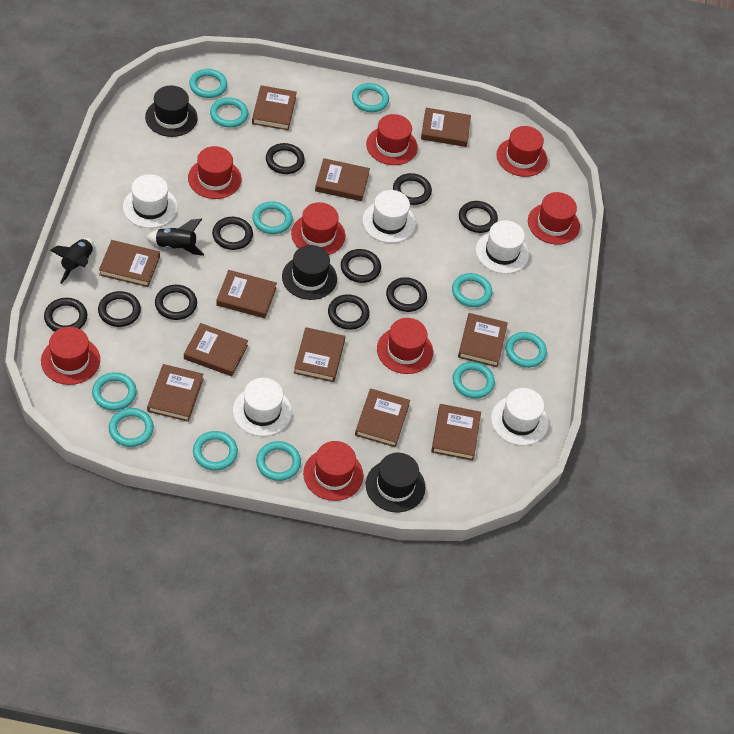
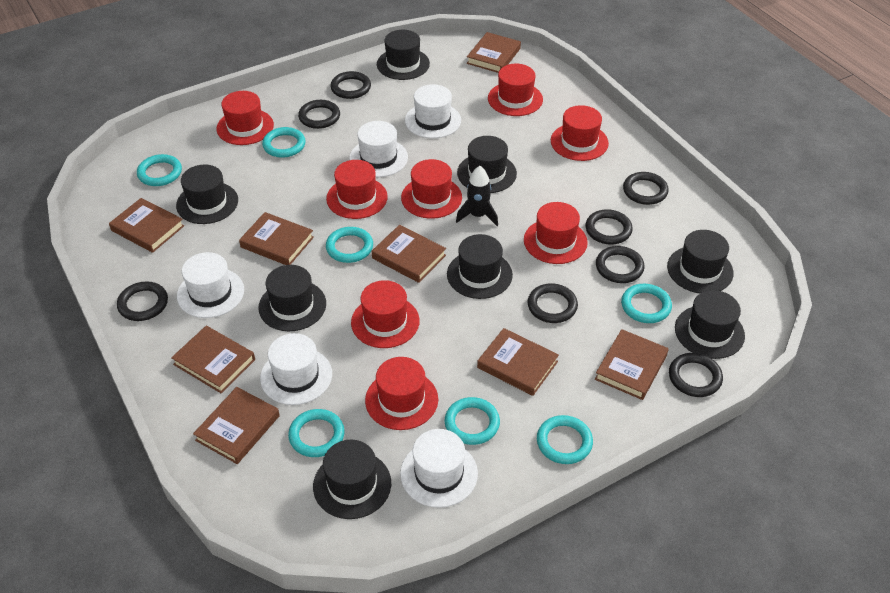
black hat: [145,85,198,137] [282,245,337,300] [366,453,426,512] = 3 -> [176,164,238,224] [258,265,326,331] [313,440,391,519] [377,30,430,80] [447,234,513,299] [457,136,517,193] [667,230,734,293] [675,290,745,359] = 8
black ring: [44,298,87,331] [98,291,141,327] [155,285,197,320] [212,217,253,250] [266,143,305,174] [328,294,370,330] [341,249,381,283] [386,277,427,312] [393,173,432,205] [459,201,498,233] = 10 -> [117,281,168,321] [298,100,340,129] [330,71,371,99] [528,283,578,323] [585,209,633,245] [596,246,644,283] [623,172,669,205] [669,353,723,397] = 8
black rocket: [50,238,94,284] [146,219,204,256] = 2 -> [456,166,498,226] = 1
brown book: [99,240,160,287] [147,364,203,422] [184,323,248,376] [216,270,277,318] [252,85,297,130] [294,327,345,382] [315,158,370,201] [355,388,410,447] [421,108,471,147] [431,404,481,461] [458,313,508,367] = 11 -> [109,198,184,253] [171,326,255,393] [193,387,280,464] [239,212,314,265] [372,225,446,283] [467,32,521,73] [477,328,559,396] [595,329,669,400] = 8
turquoise ring: [92,372,137,410] [109,408,154,447] [189,69,227,98] [193,431,238,471] [210,98,248,128] [252,201,293,234] [256,441,301,481] [352,83,389,112] [452,273,492,307] [453,362,495,399] [506,332,547,368] = 11 -> [137,154,182,186] [262,127,306,158] [288,409,345,457] [326,227,373,263] [444,397,500,445] [537,415,593,464] [621,284,672,323] = 7

